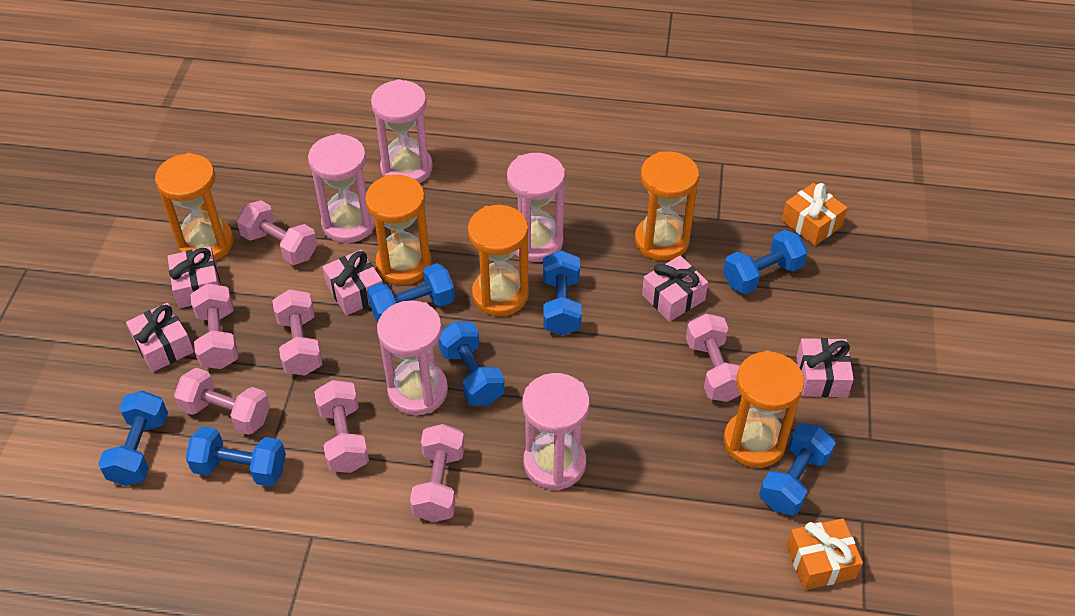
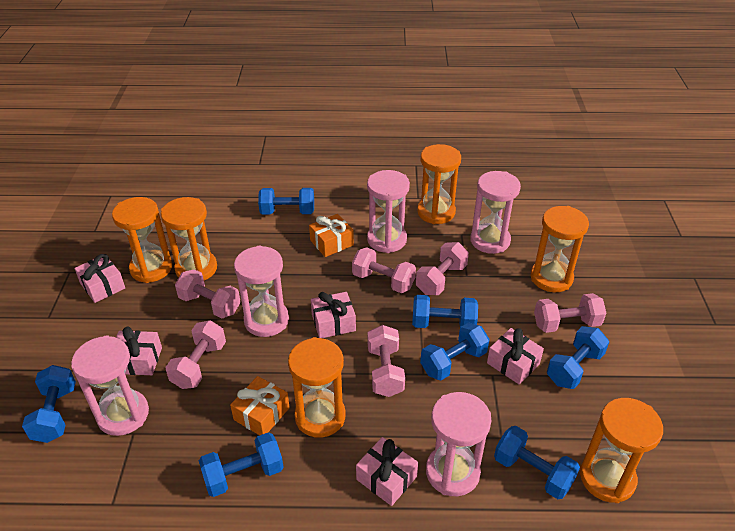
orange hourglass: [155,153,234,261] [365,175,432,285] [468,205,529,316] [635,151,699,261] [724,351,804,468] = 5 -> [112,197,172,283] [161,197,217,280] [288,337,346,438] [417,144,461,224] [531,206,589,292] [580,398,663,503] = 6
pink dumbbell: [174,368,270,435] [190,283,238,369] [236,200,317,265] [272,289,322,375] [314,380,369,473] [410,424,465,522] [686,314,741,402] = 7 -> [165,320,226,389] [175,269,241,319] [352,247,416,293] [368,325,405,397] [416,242,469,295] [534,293,606,333] = 6

